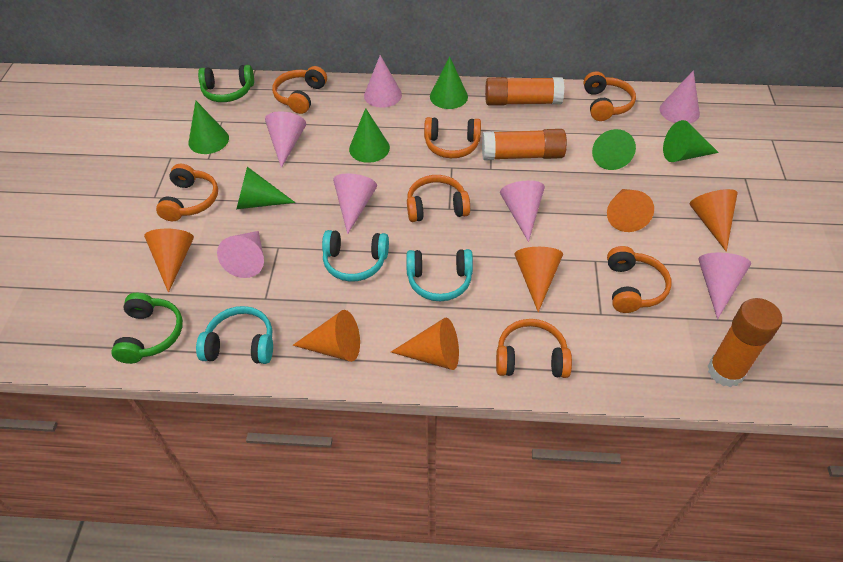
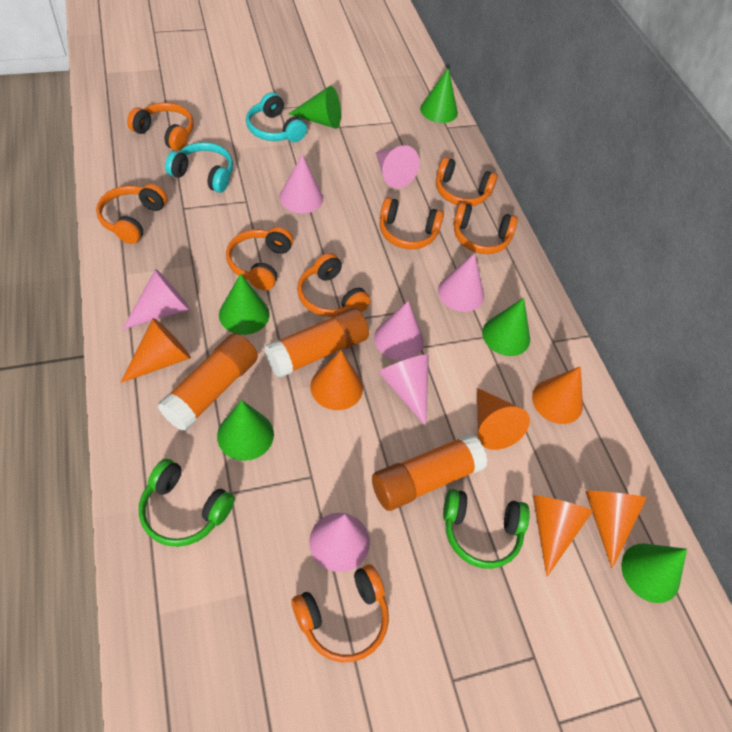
orange headphones: [156,164,218,221] [272,66,327,114] [407,175,470,222] [424,117,481,158] [496,319,572,378] [584,71,636,121] [607,246,671,313] = 7 -> [96,184,167,244] [127,102,194,151] [226,227,293,290] [292,565,389,662] [297,253,370,317] [380,197,444,249] [436,157,498,206] [453,202,518,254] = 8
turquoise headphones: [196,306,273,364] [322,230,389,282] [406,249,473,301] = 3 -> [165,142,233,193] [246,92,307,142] = 2

